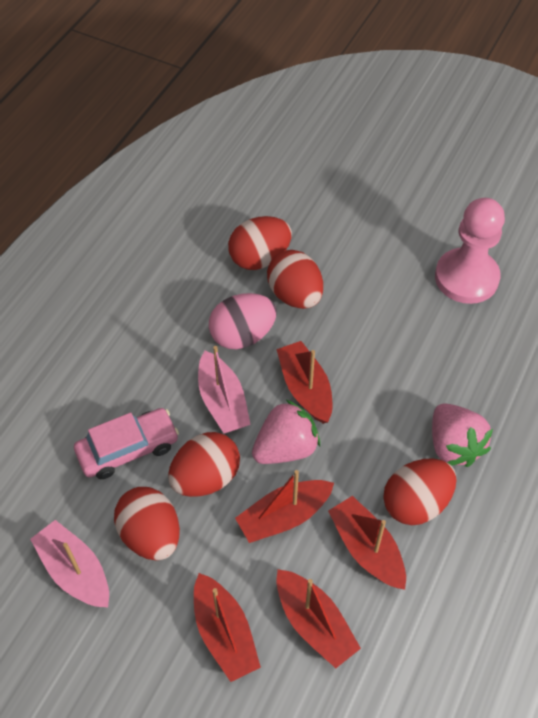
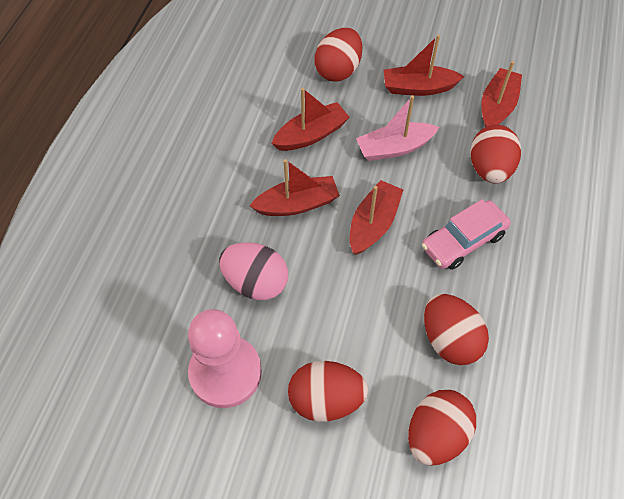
pink boat: [30,520,109,607] [198,346,251,433] = 2 -> [356,95,439,161] = 1
pink strawberry: [252,400,320,464] [432,403,493,467] = 2 -> none = 0

